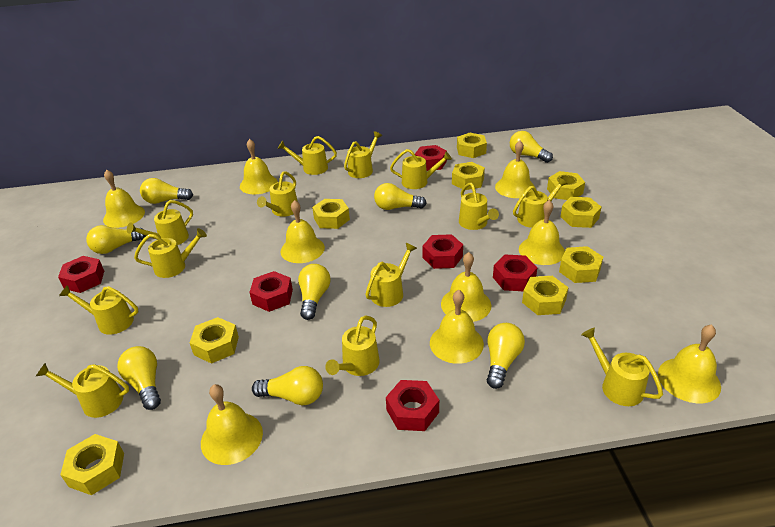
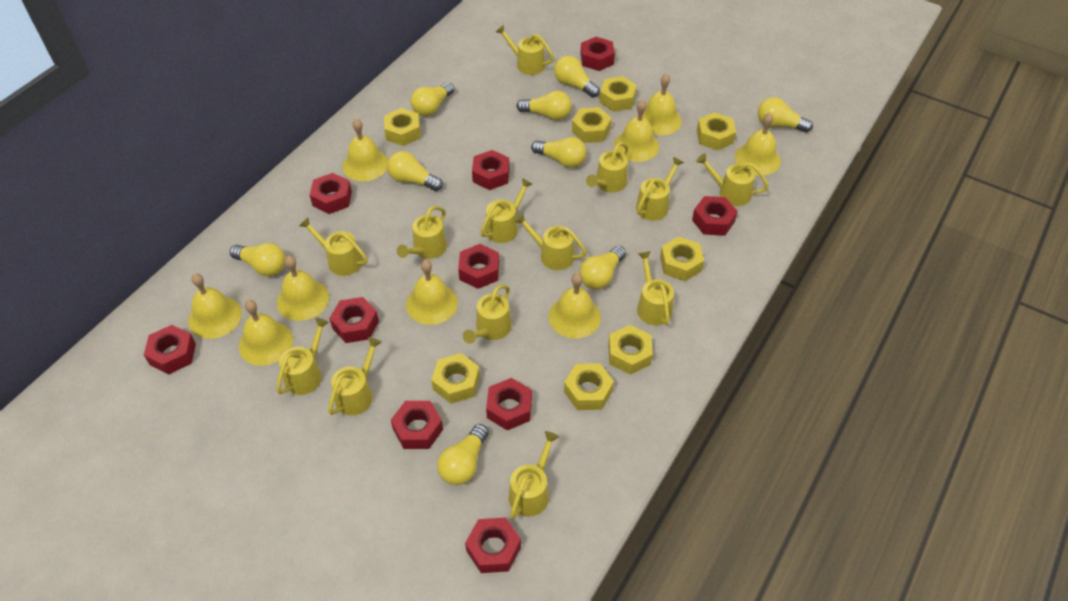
red nut: [58,256,104,293] [249,271,293,312] [386,380,439,431] [415,145,447,171] [423,234,463,269] [493,254,537,291] = 6 -> [144,325,196,375] [310,173,352,214] [329,297,379,343] [391,401,443,449] [458,244,499,289] [465,517,521,573] [472,150,510,190] [486,378,532,430] [581,37,615,71] [692,196,738,236] = 10
yellow light bulb: [86,225,146,254] [117,346,161,410] [140,178,193,204] [252,366,323,405] [298,264,331,320] [374,183,427,210] [487,323,525,389] [510,131,553,163] = 8 -> [230,243,285,276] [387,151,443,191] [410,82,454,116] [437,424,489,485] [516,91,571,120] [531,137,586,168] [554,56,600,98] [579,246,626,289] [758,97,813,133] = 9
yellow nut: [60,434,124,495] [190,317,239,364] [312,199,350,229] [452,162,485,190] [457,133,487,158] [522,276,569,315] [547,171,585,200] [559,246,603,283] [560,197,602,228] = 9 -> [384,108,420,146] [432,353,480,404] [564,363,614,410] [572,107,612,143] [599,76,637,112] [608,325,653,375] [660,237,704,281] [697,112,736,151] = 8

